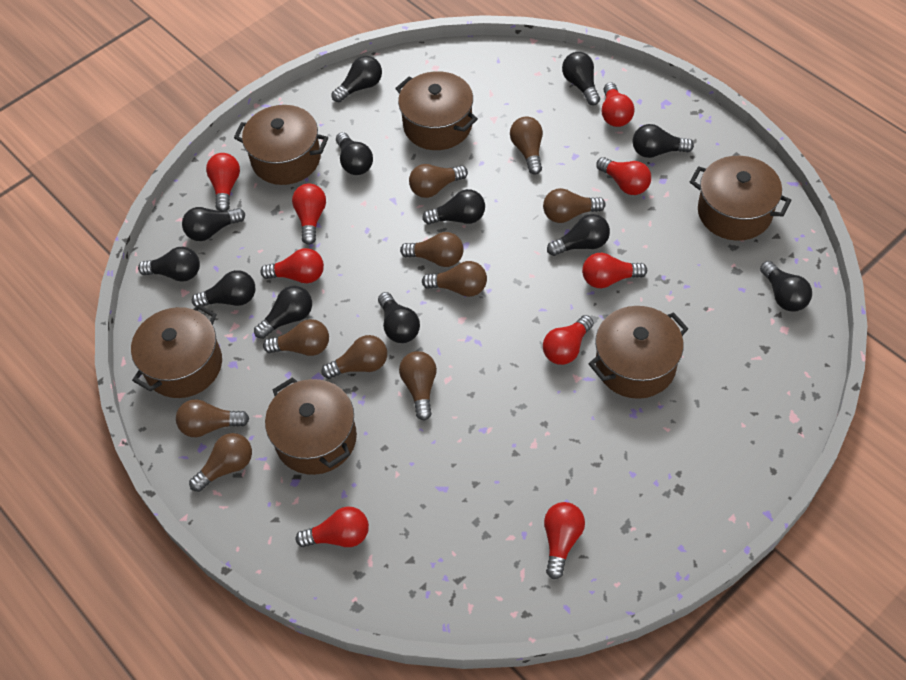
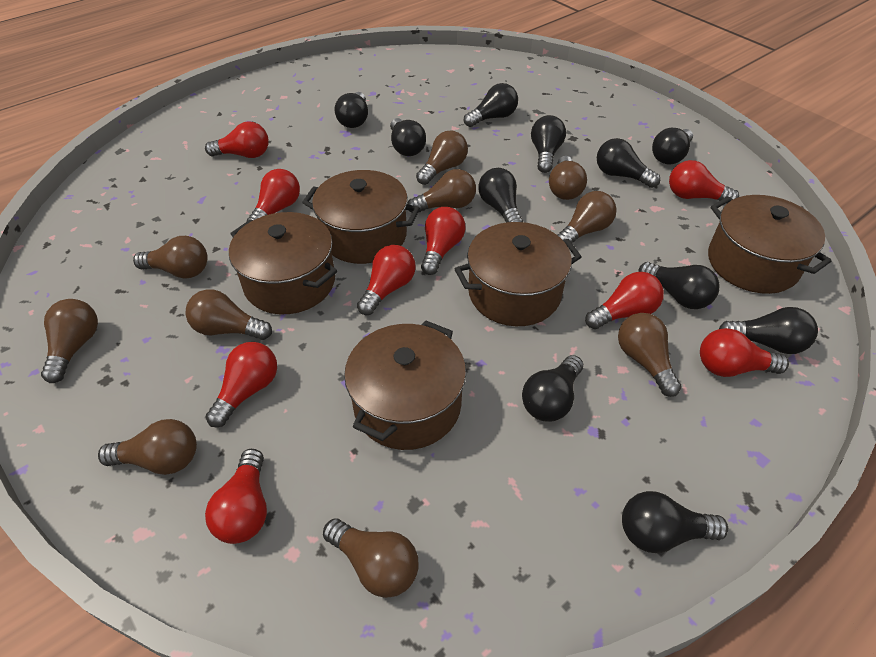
black light bulb: [138,247,200,282] [182,207,245,241] [192,270,255,307] [254,286,312,339] [332,56,382,102] [336,132,373,175] [378,292,420,343] [422,189,485,225] [547,214,610,256] [562,52,600,105] [633,124,694,158] [760,261,812,312] = 12 -> [334,92,368,128] [390,118,426,156] [464,83,518,127] [478,168,523,223] [522,355,583,422] [531,115,566,173] [597,138,660,188] [622,491,728,553] [638,262,720,309] [652,128,693,164] [719,307,818,354] = 11
brown pot: [131,304,222,398] [234,105,328,185] [265,377,357,475] [395,71,478,150] [589,306,688,399] [690,156,791,241] = 6 -> [229,212,337,314] [302,170,420,264] [344,320,466,450] [455,222,581,326] [708,195,832,294] = 5

